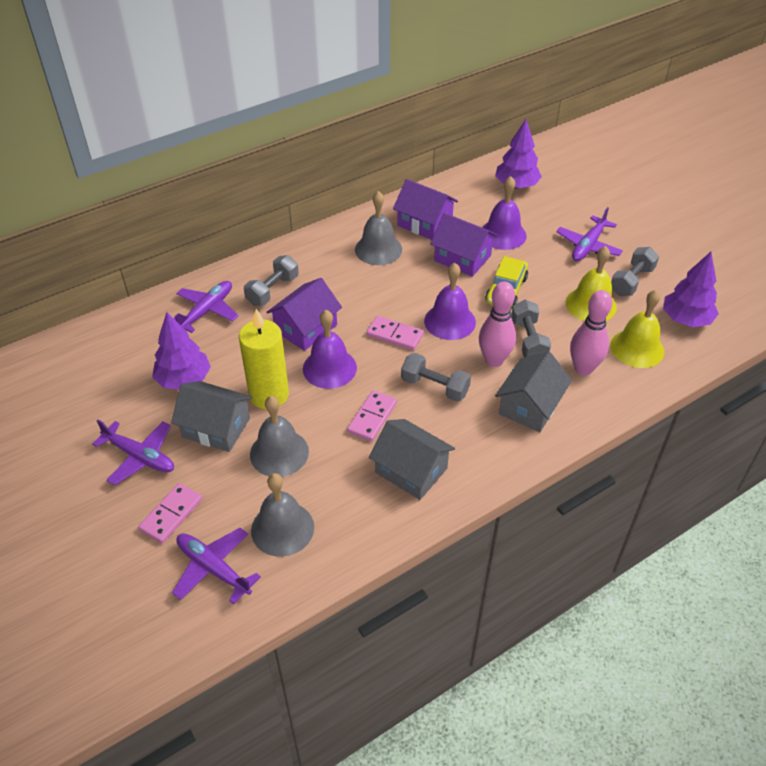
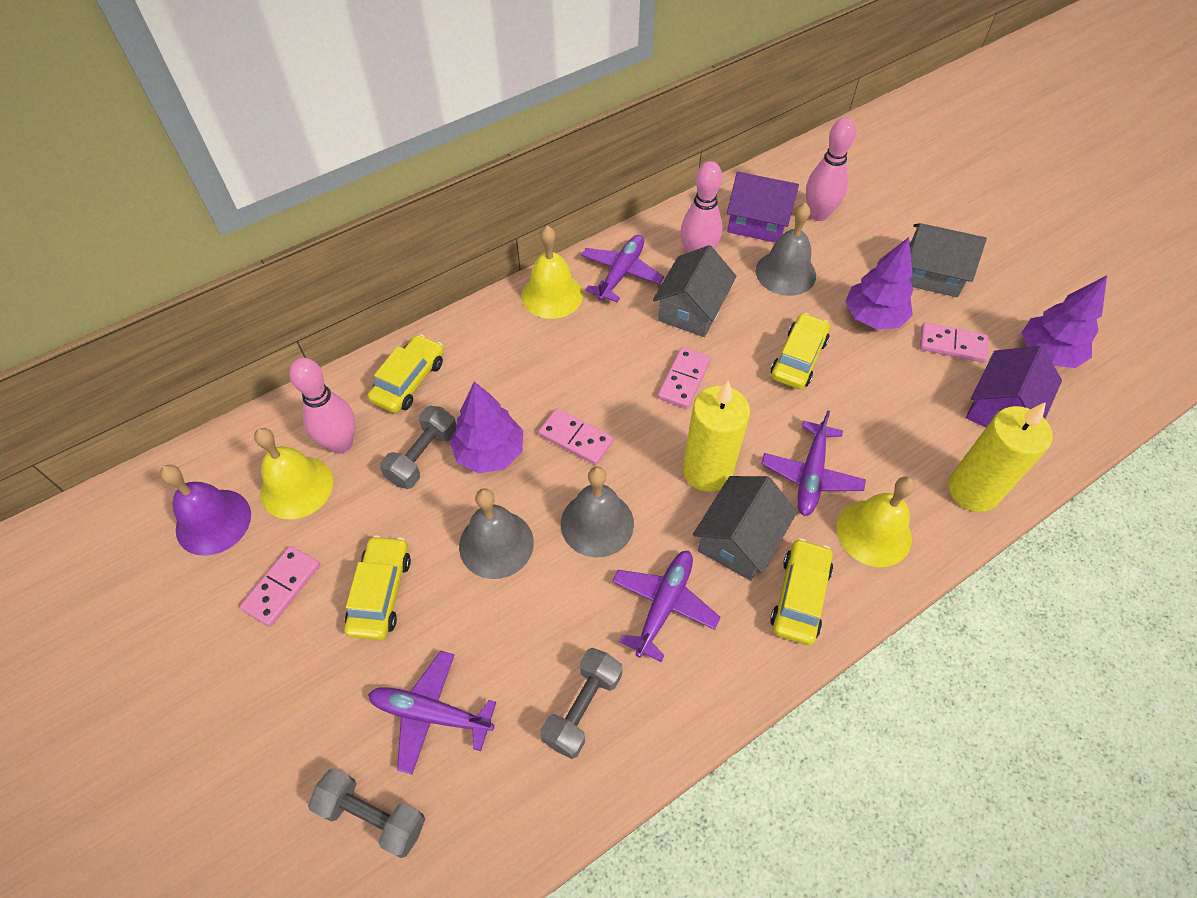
grey dumbbell: [244,255,299,306] [401,353,471,402] [511,300,551,357] [611,247,659,296] = 4 -> [308,768,425,858] [380,406,456,489] [540,648,623,759] = 3
pink bowling pin: [479,282,516,367] [570,290,612,375] = 2 -> [289,358,356,453] [681,161,723,253] [806,118,856,221] = 3
pink domino: [138,483,202,543] [347,390,397,442] [367,316,424,350] = 3 -> [240,546,320,627] [538,408,614,465] [658,347,711,409] [920,322,988,362] = 4
purple bell: [303,310,357,389] [424,263,476,340] [482,176,526,250] = 3 -> [160,465,251,556] = 1
purple house: [266,278,342,351] [393,179,458,240] [430,213,498,277] = 3 -> [727,172,799,242] [966,346,1062,427] = 2
yellow bell: [566,246,617,321] [610,290,664,368] = 2 -> [254,428,333,519] [522,226,583,319] [837,476,915,567] = 3
yellow candle: [239,309,289,409] = 1 -> [683,380,750,492] [948,402,1053,512] = 2
yellow car: [485,256,528,308] = 1 -> [344,535,411,640] [368,334,444,413] [770,538,833,645] [771,313,830,389] = 4

